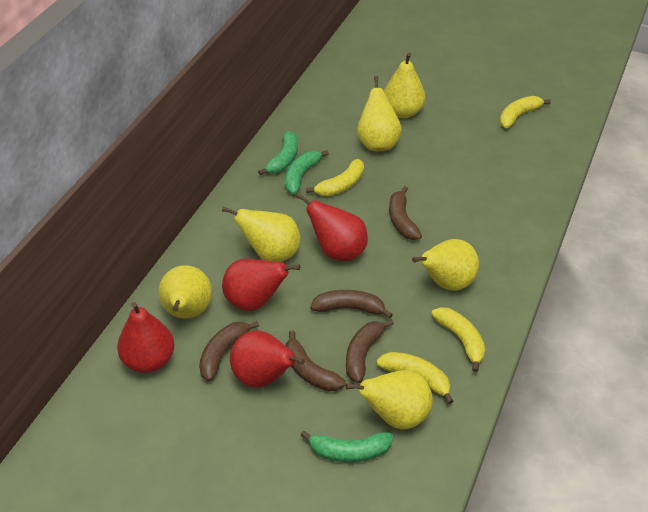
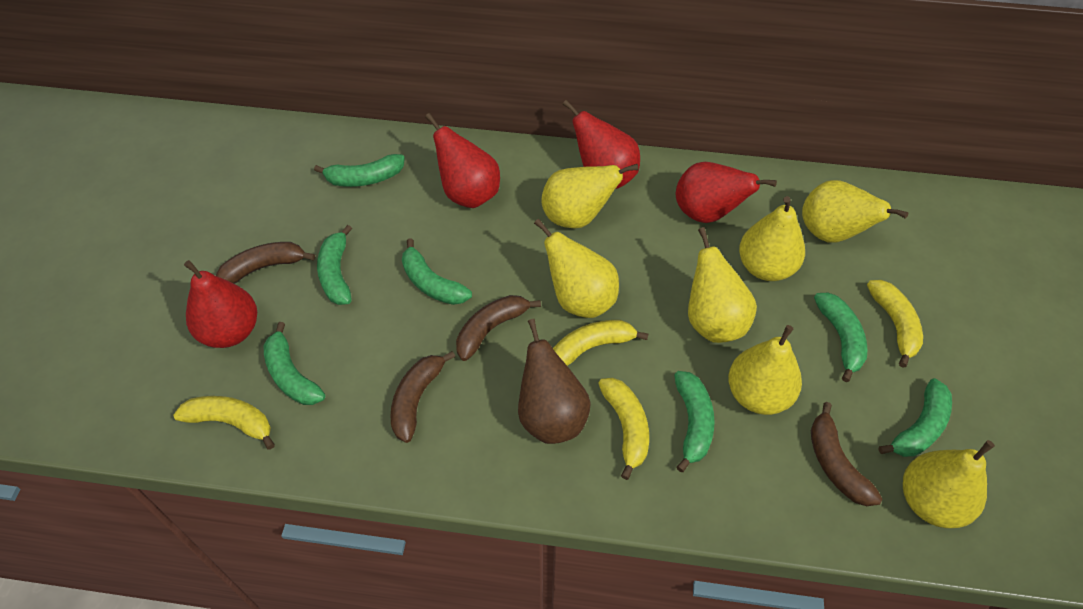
brown banana: [199,321,259,382] [286,331,346,391] [310,290,393,318] [346,319,394,383] [389,186,422,240] = 5 -> [216,242,315,284] [390,351,455,443] [456,295,541,361] [811,402,882,506] = 4
brown pear: none = 0 -> [518,319,591,444] = 1
green banana: [258,131,298,175] [285,150,329,194] [300,431,393,462] = 3 -> [264,322,325,405] [314,154,405,187] [317,225,352,305] [402,238,472,305] [674,371,715,472] [814,293,867,382] [879,378,952,457] = 7
yellow pear: [158,265,212,319] [222,206,301,262] [346,370,433,430] [357,76,402,151] [384,52,425,118] [412,239,479,291] = 6 -> [534,219,619,318] [541,164,638,228] [688,227,757,343] [728,325,802,415] [739,196,805,281] [802,180,908,243] [903,440,995,528] = 7

